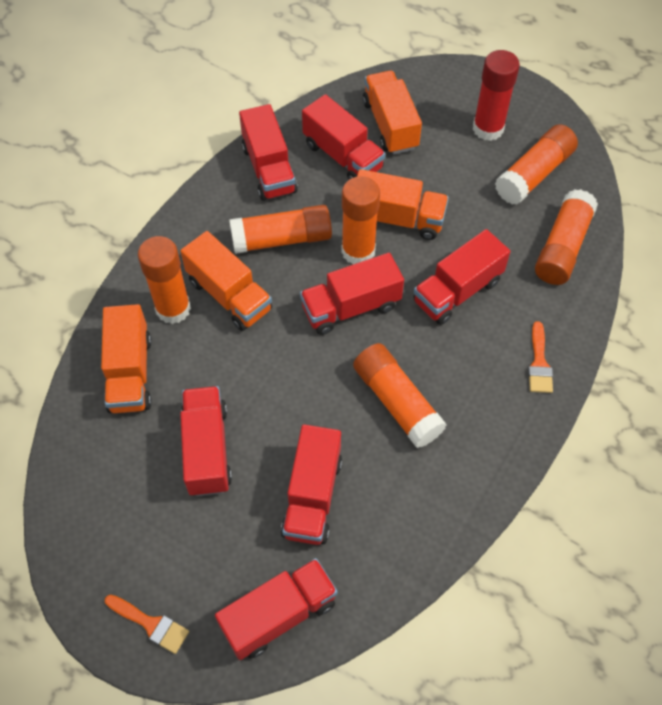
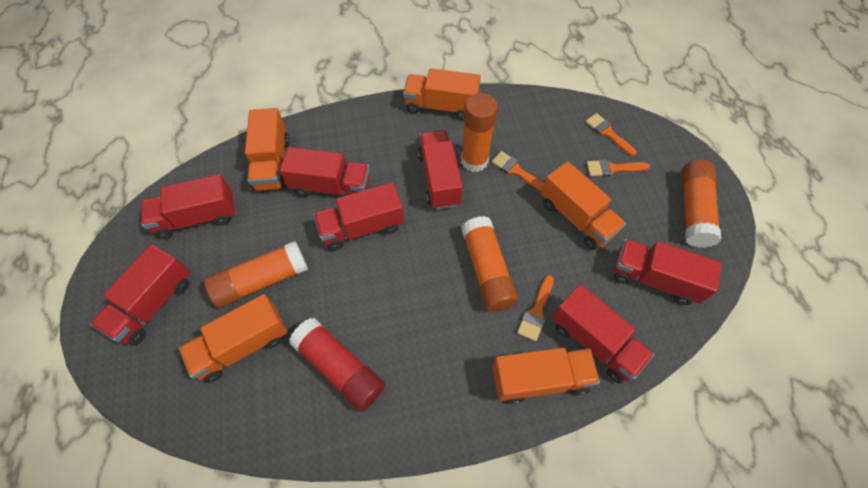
orange brush: [105,595,189,654] [528,321,553,393] = 2 -> [491,151,544,191] [517,275,554,342] [585,113,637,156] [587,159,650,176] = 4
orange glue stick: [138,236,191,324] [229,205,332,254] [341,176,380,264] [353,343,447,448] [495,124,578,205] [535,189,598,285] = 6 -> [204,241,308,308] [461,93,498,172] [461,216,519,312] [682,160,721,248] = 4
orange truck: [101,304,152,413] [180,231,272,331] [357,169,449,240] [363,70,422,154] = 4 -> [179,294,288,383] [245,108,290,191] [403,68,481,120] [492,348,600,404] [541,162,626,250] = 5

